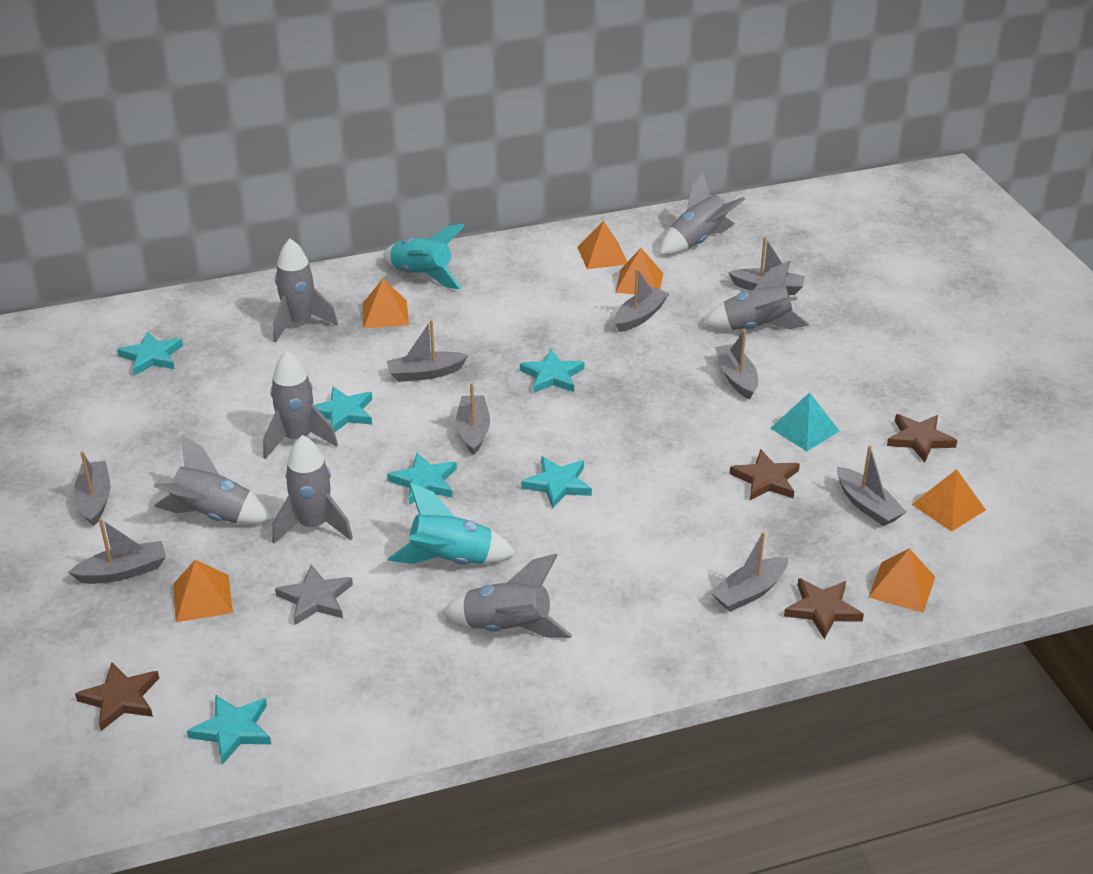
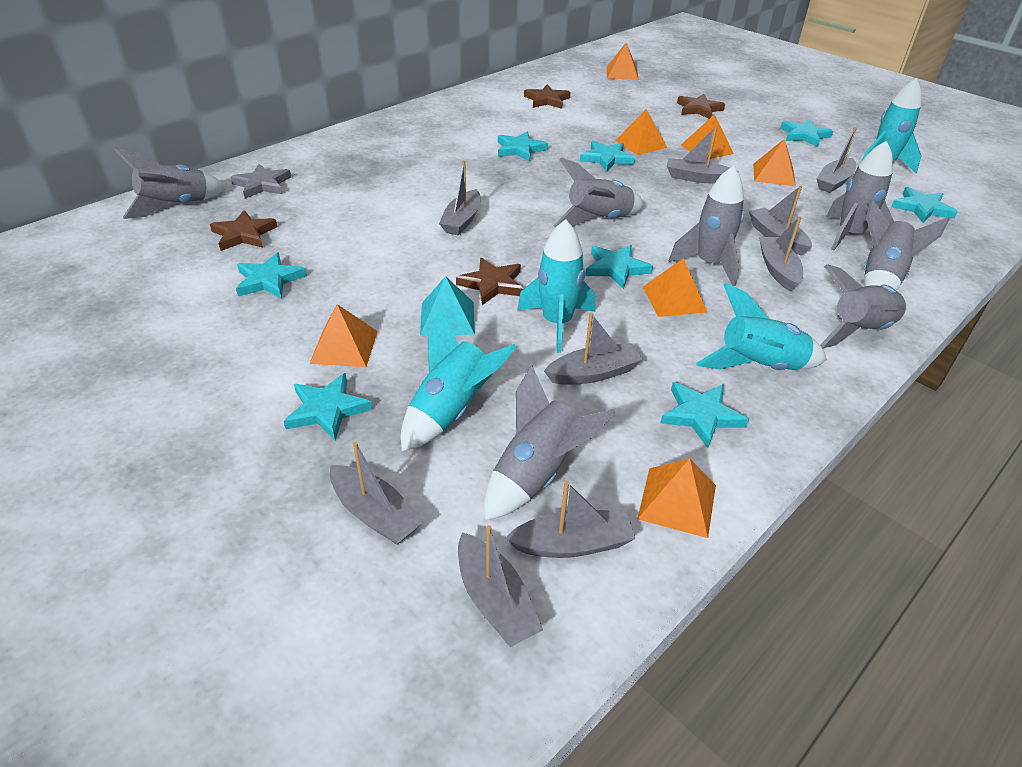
orange pyramid: [173,559,233,622] [363,279,409,328] [578,221,627,269] [615,248,663,294] [868,548,935,613] [911,469,986,532] = 6 -> [309,304,378,367] [606,43,639,80] [615,109,667,155] [637,458,716,538] [643,258,708,317] [681,114,734,160] [753,139,796,186] = 7
turquoise rocket: [383,224,465,290] [388,483,517,564] = 2 -> [401,310,517,451] [517,219,595,353] [696,283,827,370] [861,78,922,174] = 4
turquoise star: [117,331,183,376] [187,694,271,765] [314,387,372,432] [387,453,457,505] [520,350,584,393] [521,456,592,509] = 6 -> [236,253,307,299] [284,373,372,441] [498,131,548,162] [580,141,635,172] [585,245,653,289] [661,382,749,448] [780,119,833,147] [891,187,958,223] = 8

